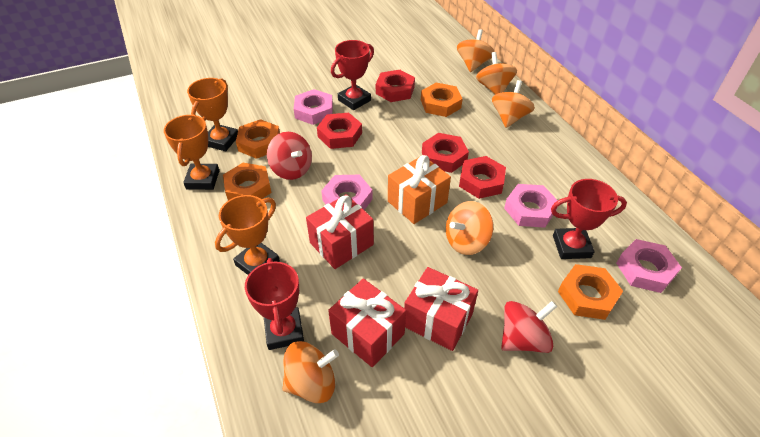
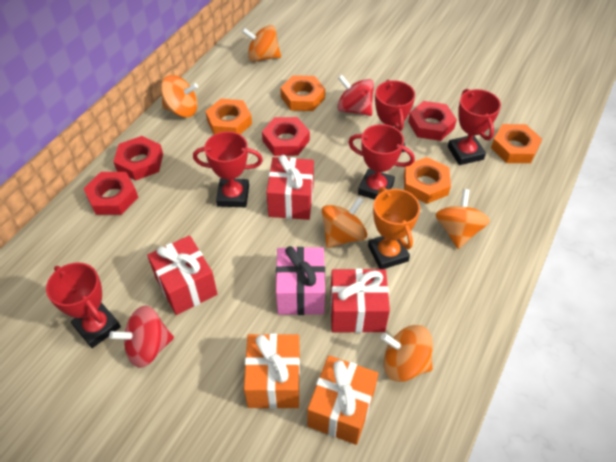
orange gift: [388,155,451,224] = 1 -> [244,333,300,409] [307,355,379,445] = 2
orange trophy: [164,114,219,190] [187,78,238,151] [215,195,280,275] = 3 -> [368,187,420,269] = 1
pink gift: none = 0 -> [276,246,325,315] = 1
pink nut: [294,89,333,125] [321,175,373,210] [504,184,558,228] [616,239,682,293] = 4 -> none = 0
red trophy: [245,258,304,350] [331,40,374,110] [551,179,627,259] = 3 -> [46,263,121,348] [193,131,263,207] [348,124,415,200] [375,80,415,152] [448,89,501,165] = 5

